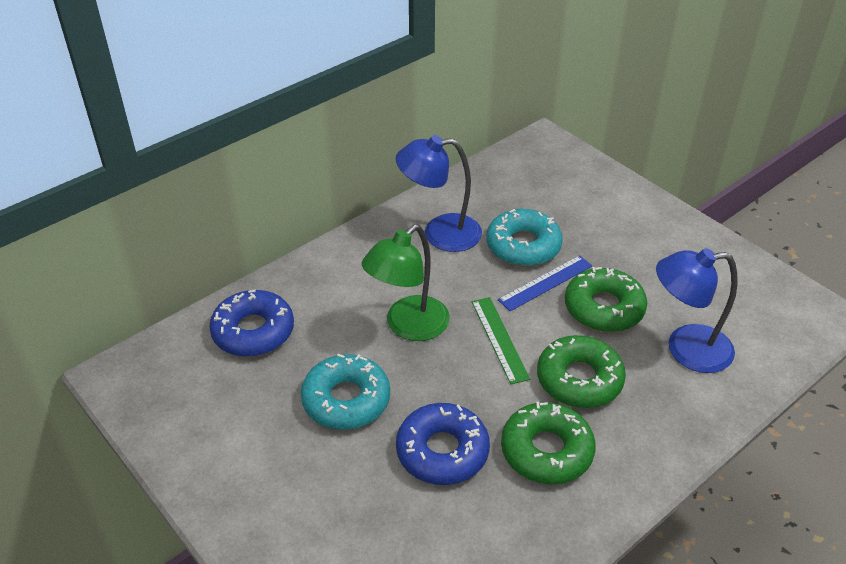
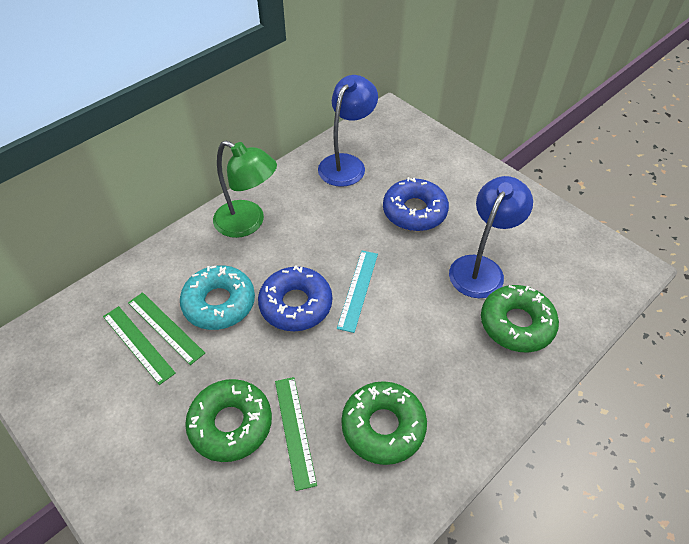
blue ruler: [498,255,592,311] = 1 -> none = 0
green ruler: [472,297,530,384] = 1 -> [103,306,176,385] [128,292,205,365] [275,377,317,491] = 3
turquoise donut: [301,354,390,430] [486,209,563,266] = 2 -> [180,265,255,330] = 1
turquoise ruler: none = 0 -> [337,251,378,333] = 1

